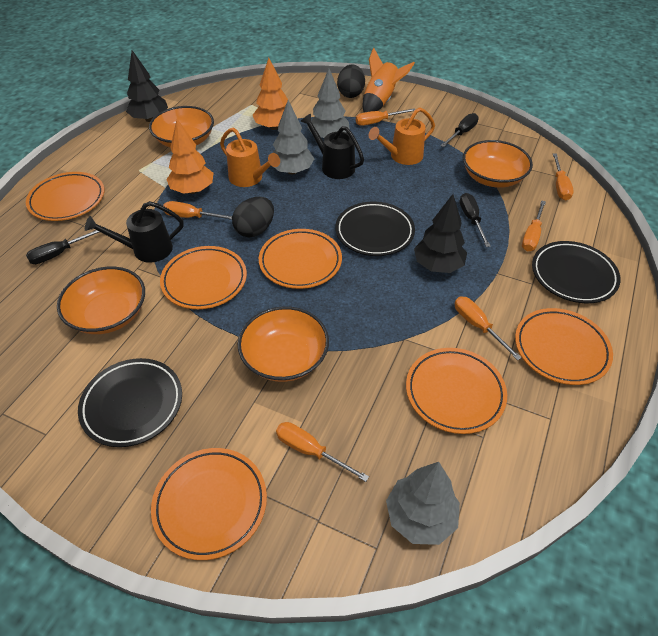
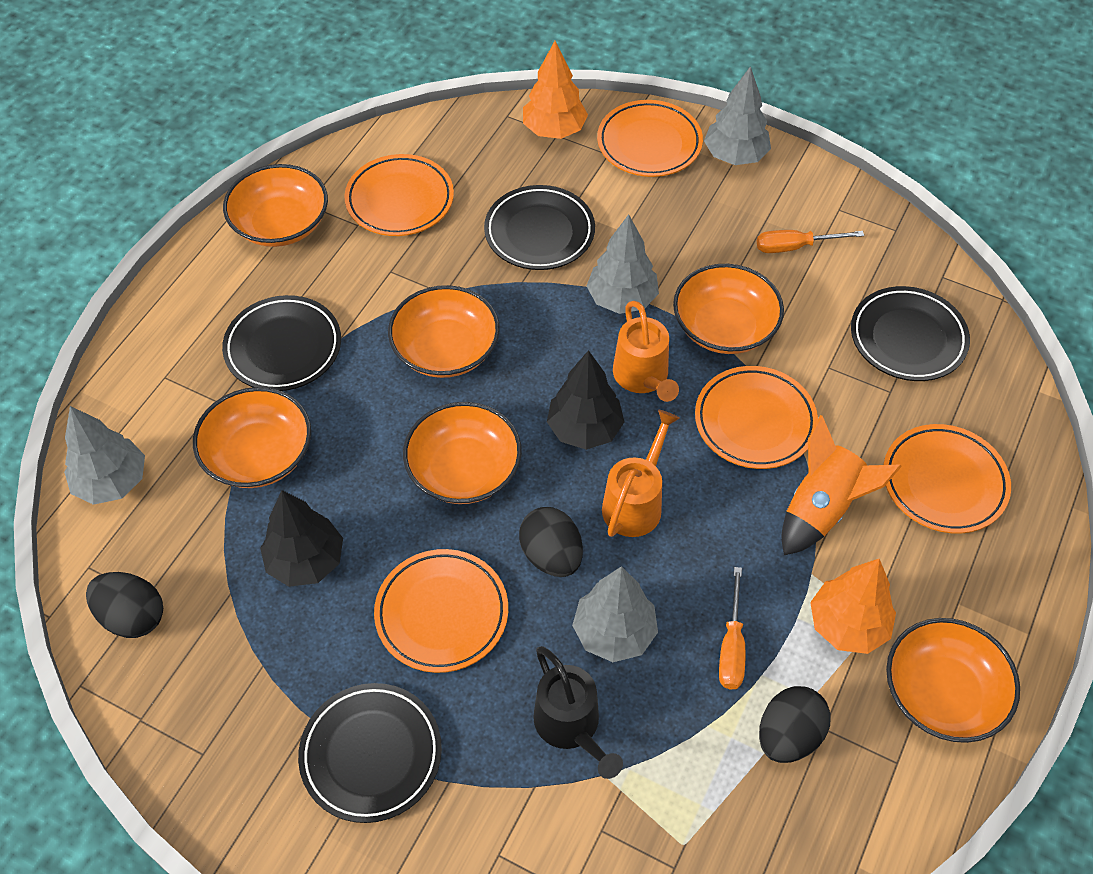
black egg: [232,197,274,237] [337,64,365,98] = 2 -> [86,572,163,638] [519,507,583,577] [759,686,831,763] = 3
black plate: [78,358,182,447] [335,202,415,256] [532,241,621,303] = 3 -> [222,295,341,391] [298,683,442,823] [484,185,595,270] [851,286,970,381] = 4
black screwdriver: [26,227,105,264] [440,113,479,147] [460,193,491,247] = 3 -> none = 0
black watering can: [85,201,184,263] [300,114,364,179] = 2 -> [533,646,623,779] = 1
grey tree: [272,100,314,174] [308,69,350,138] [386,462,460,545] = 3 -> [64,406,145,505] [572,566,658,662] [587,214,659,314] [704,66,771,165] = 4
orange bowl: [57,267,145,334] [149,106,214,147] [238,306,329,382] [463,140,533,188] = 4 -> [193,387,311,488] [223,164,328,247] [388,285,500,378] [403,402,522,504] [673,264,784,354] [886,618,1020,743] = 6
orange plate: [26,172,104,221] [151,448,267,560] [160,246,247,309] [259,229,342,289] [406,348,507,434] [515,308,613,385] = 6 -> [344,154,454,236] [374,549,508,673] [597,100,703,177] [695,366,818,469] [883,424,1011,534] = 5
orange screwdriver: [163,201,232,220] [276,422,369,482] [356,108,415,126] [455,296,522,360] [522,201,546,251] [553,153,574,200] = 6 -> [719,567,745,690] [757,230,864,253] = 2

